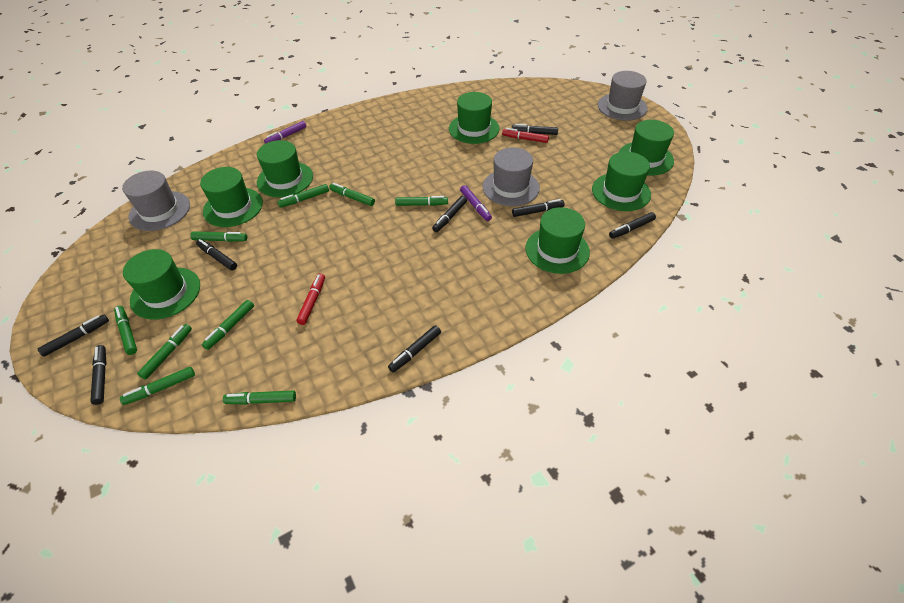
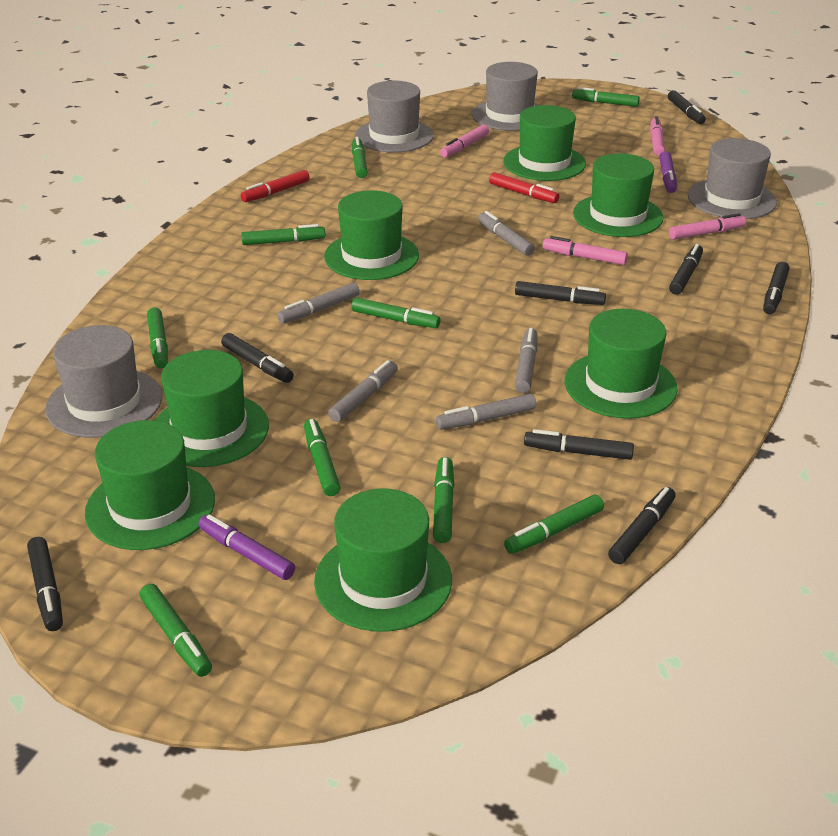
grey hat: [122,170,190,231] [483,147,540,206] [598,71,648,121] = 3 -> [45,325,162,438] [355,81,434,152] [472,62,539,131] [688,138,777,219] = 4
grey marker: none = 0 -> [278,283,360,323] [328,360,398,422] [436,394,536,429] [478,211,535,256] [515,328,537,393] = 5
pink marker: none = 0 -> [440,125,489,158] [543,236,628,265] [650,116,665,156] [669,213,746,240] = 4

